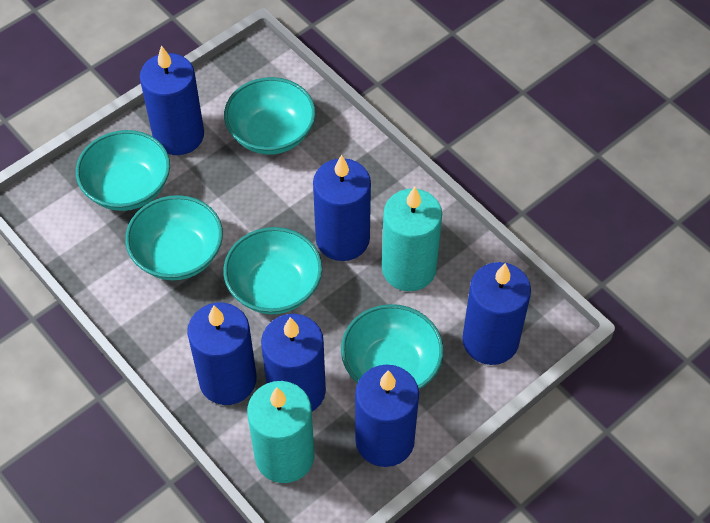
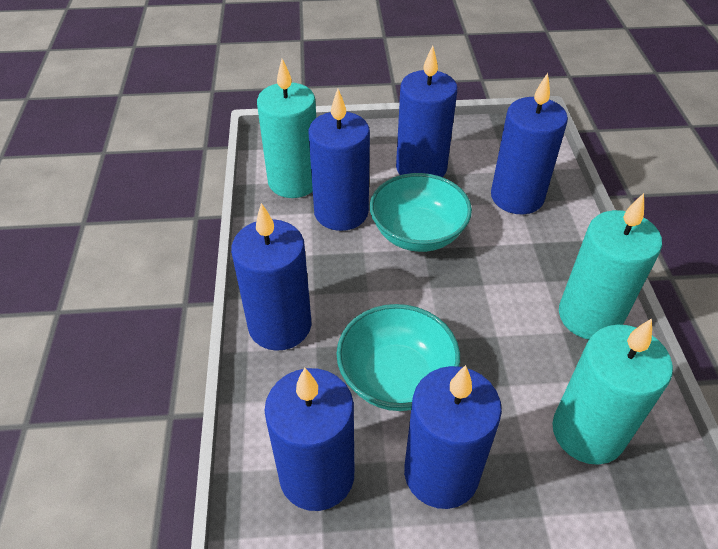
turquoise bowl: [76,130,170,211] [125,195,223,280] [223,227,322,314] [224,77,316,155] [341,304,444,389] = 5 -> [336,304,460,411] [370,173,472,252] = 2
turquoise candle: [247,381,315,483] [382,187,442,291] = 2 -> [257,59,316,198] [552,318,673,465] [559,193,662,340] = 3

